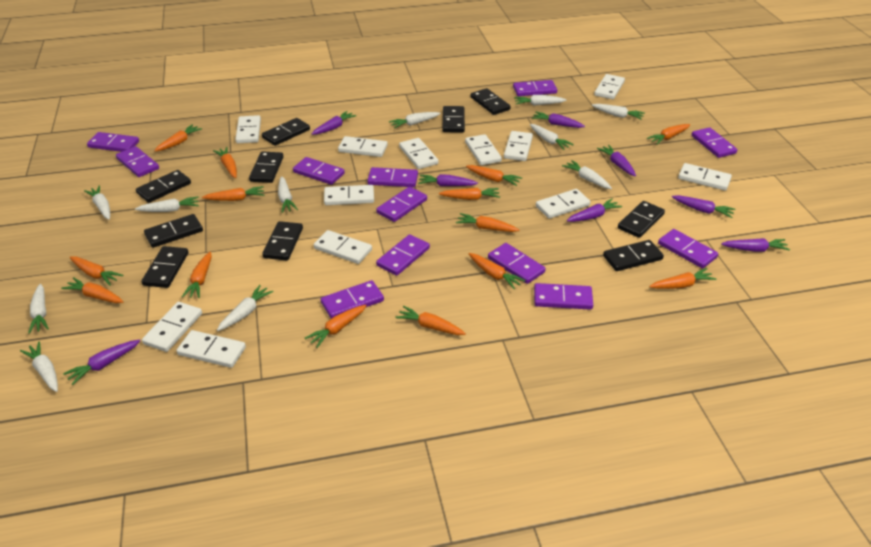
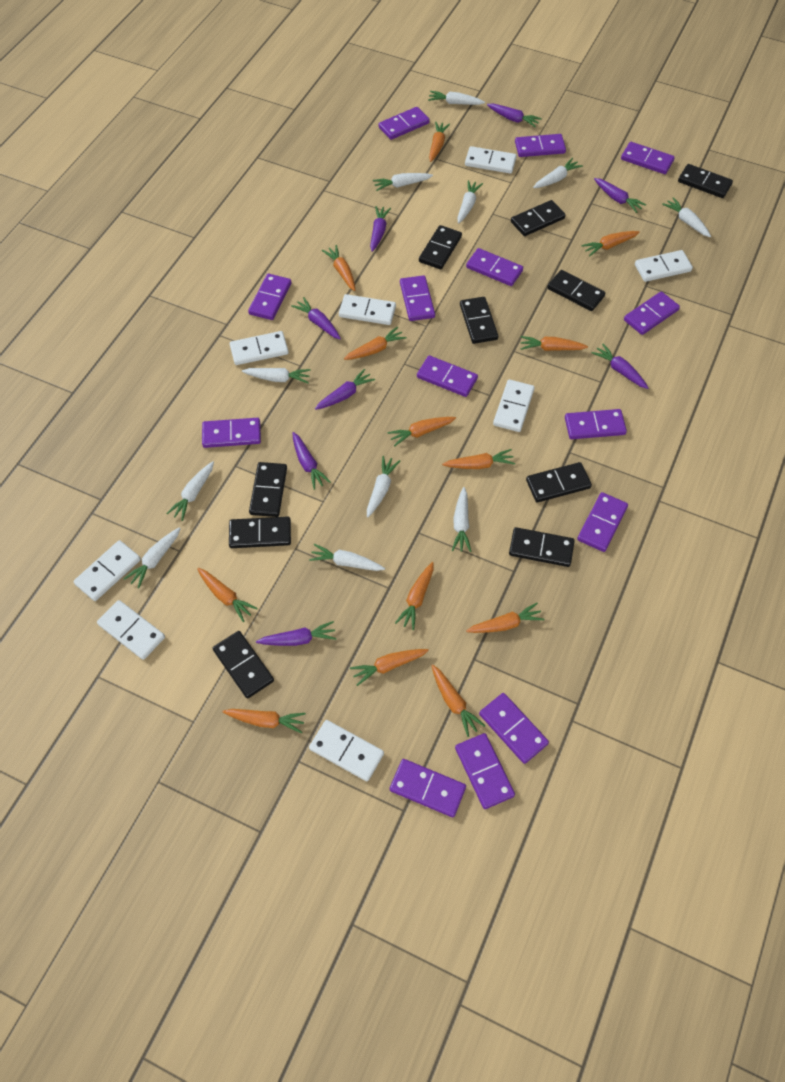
orange carrot: [61,277,124,303] [70,256,123,286] [154,124,202,151] [182,252,212,298] [202,186,264,201] [213,147,237,178] [305,305,367,348] [395,306,466,335] [439,188,500,200] [456,213,519,232] [466,165,522,186] [469,253,525,289] [647,124,690,145] [649,268,716,289] = 14 -> [197,568,258,622] [222,709,306,734] [322,245,355,291] [344,327,407,360] [350,649,429,686] [387,417,456,447] [395,562,434,630] [429,122,450,162] [431,664,485,737] [442,449,515,469] [466,603,544,633] [521,336,588,351] [581,231,640,256] = 13
purple domino: [87,132,139,152] [116,146,159,177] [293,157,345,185] [321,280,384,319] [367,167,418,187] [376,187,427,222] [376,234,430,276] [488,243,546,284] [513,80,557,96] [534,283,593,310] [658,229,718,268] [692,127,738,158] = 12 -> [202,418,261,448] [248,274,292,320] [379,107,430,140] [390,759,466,817] [400,275,435,321] [417,355,478,397] [455,733,515,809] [466,248,523,286] [479,693,549,764] [515,134,566,157] [565,409,627,439] [577,492,628,552] [621,142,675,174] [624,291,680,335] = 14
white domino: [142,302,202,352] [176,330,246,368] [235,115,261,143] [314,230,372,264] [324,185,374,205] [338,136,388,157] [399,138,438,169] [465,134,502,165] [504,131,533,161] [536,189,590,219] [594,74,625,99] [678,163,732,191] = 12 -> [74,540,141,601] [97,600,165,660] [230,331,288,365] [309,720,384,781] [339,294,396,325] [465,146,517,174] [493,379,535,432] [635,250,693,282] = 8

